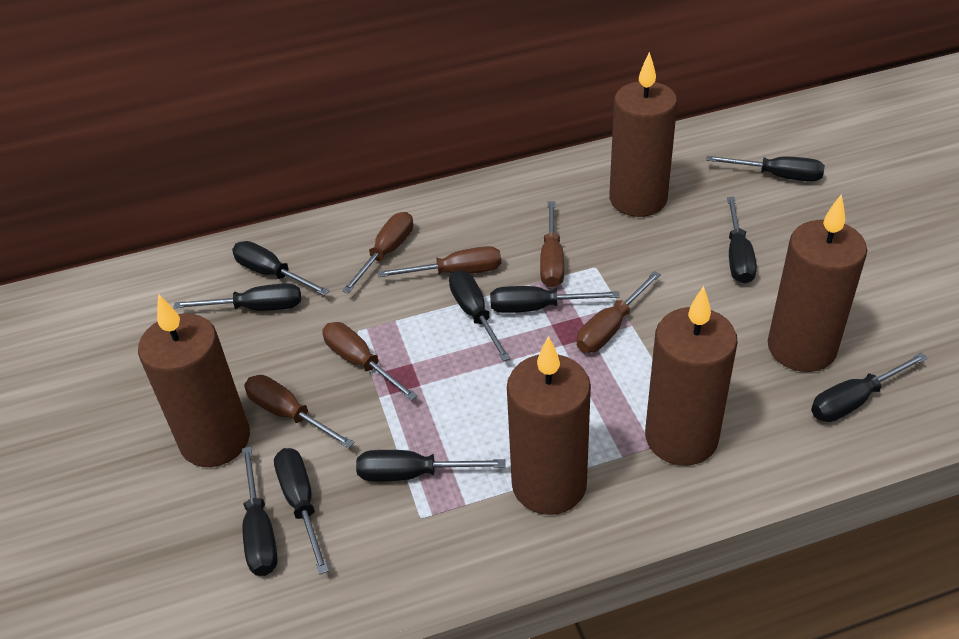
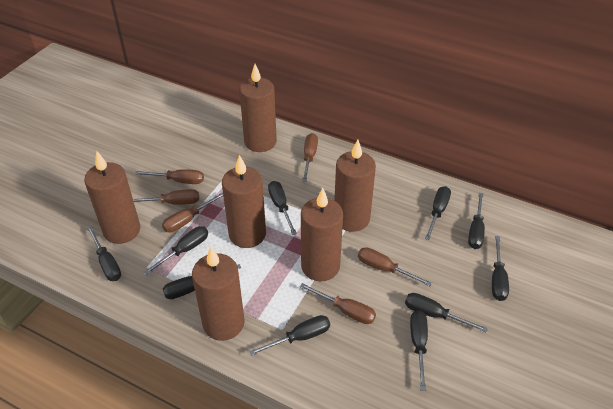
brown candle: [138,294,250,467] [507,336,591,515] [609,52,677,217] [645,286,738,466] [768,194,867,372] = 5 -> [84,151,140,244] [192,246,245,341] [222,155,266,248] [239,64,277,152] [301,188,343,281] [334,140,376,232] = 6

